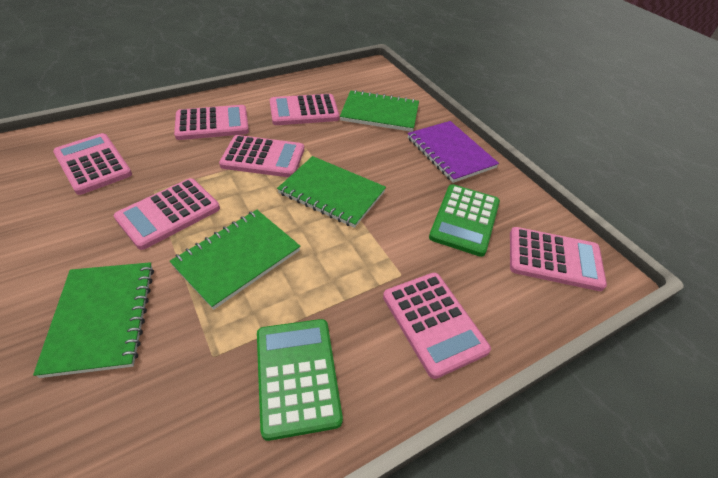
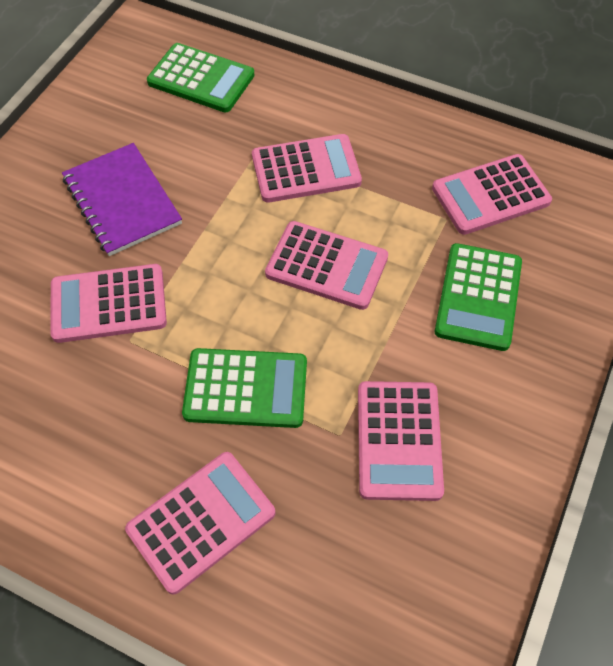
green calculator: [257,319,343,441] [429,184,500,257] = 2 -> [147,43,255,112] [182,348,307,428] [435,243,522,351] = 3
green notebook: [33,262,154,378] [170,210,300,310] [277,156,386,228] [340,90,419,132] = 4 -> none = 0
pink calculator: [53,133,132,195] [114,178,220,250] [174,105,249,140] [219,135,304,177] [270,94,339,125] [383,273,491,379] [510,227,607,291] = 7 -> [51,264,167,343] [125,452,275,595] [252,134,362,203] [265,221,388,310] [358,381,444,501] [432,154,552,235] = 6

